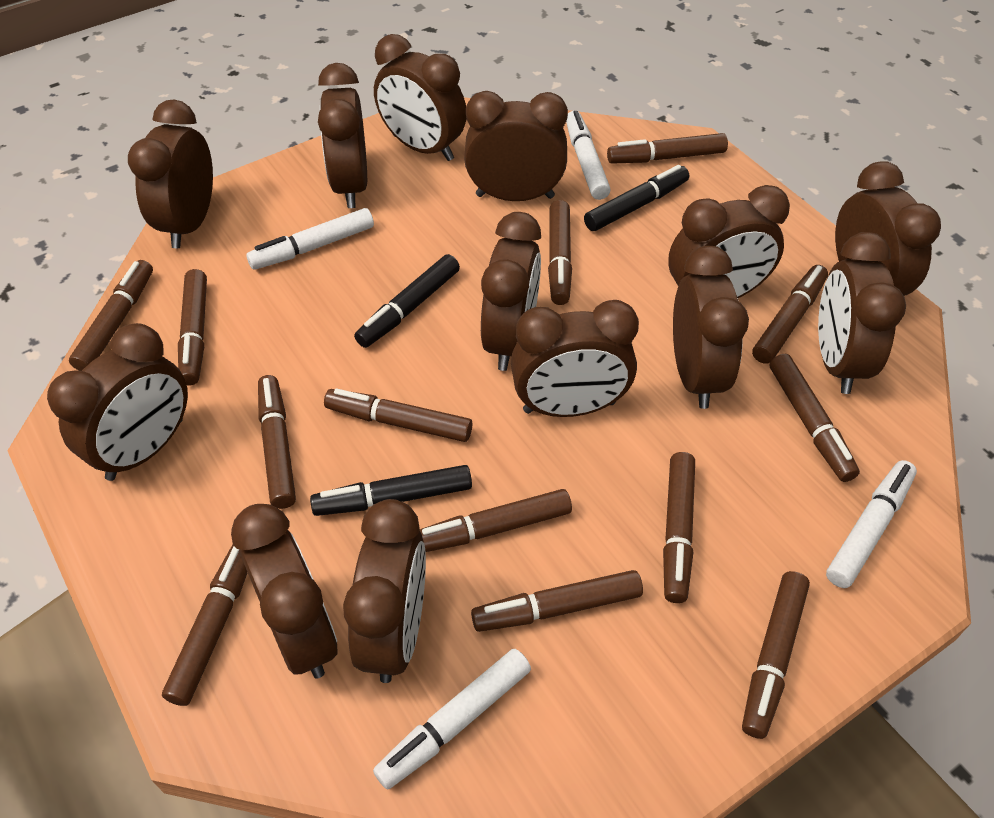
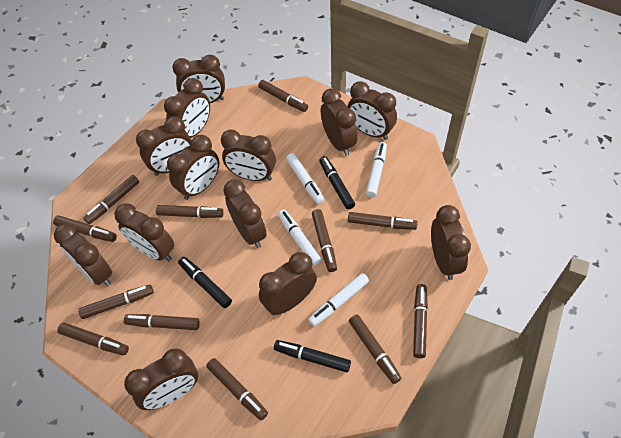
brown marker: [69,260,153,371] [162,545,248,706] [178,269,207,385] [258,375,296,509] [324,389,472,442] [420,489,572,552] [471,570,643,632] [548,200,572,305] [607,133,728,164] [663,452,695,603] [742,571,810,739] [752,265,828,364] [770,354,860,482] = 13 -> [53,215,117,242] [57,323,129,356] [78,285,154,319] [83,175,139,224] [124,314,200,330] [156,205,224,218] [206,358,268,420] [258,80,308,112] [312,209,337,272] [348,212,418,230] [349,314,401,384] [413,284,428,358] = 12

